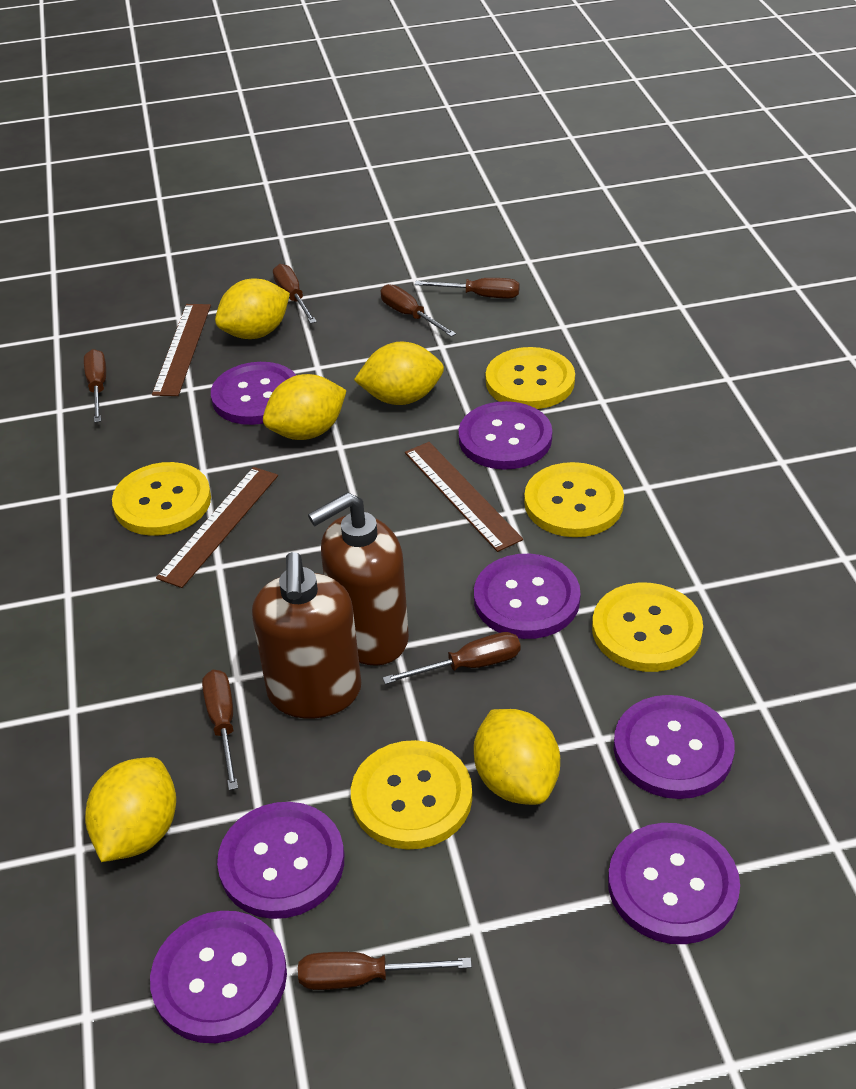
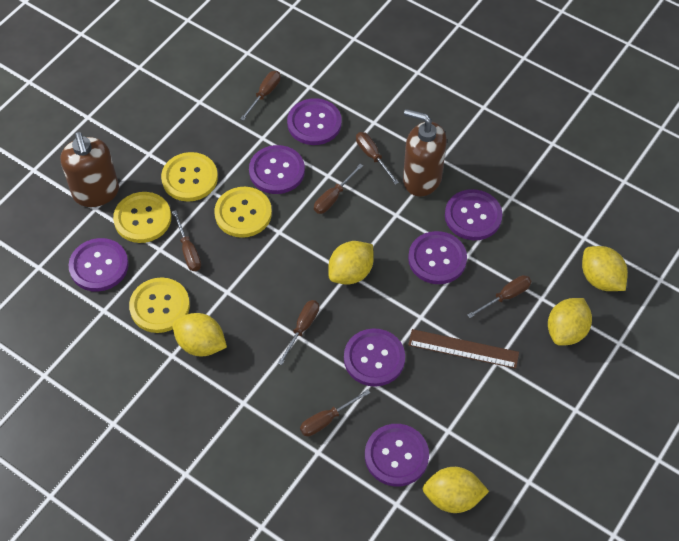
brown ruler: [152,304,211,396] [156,467,278,588] [405,442,523,552] = 3 -> [408,329,519,369] = 1
yellow button: [112,462,211,536] [351,740,472,850] [486,347,575,409] [524,462,624,537] [592,583,703,672] = 5 -> [113,192,171,243] [129,278,190,333] [161,152,218,202] [214,187,272,238] = 4

